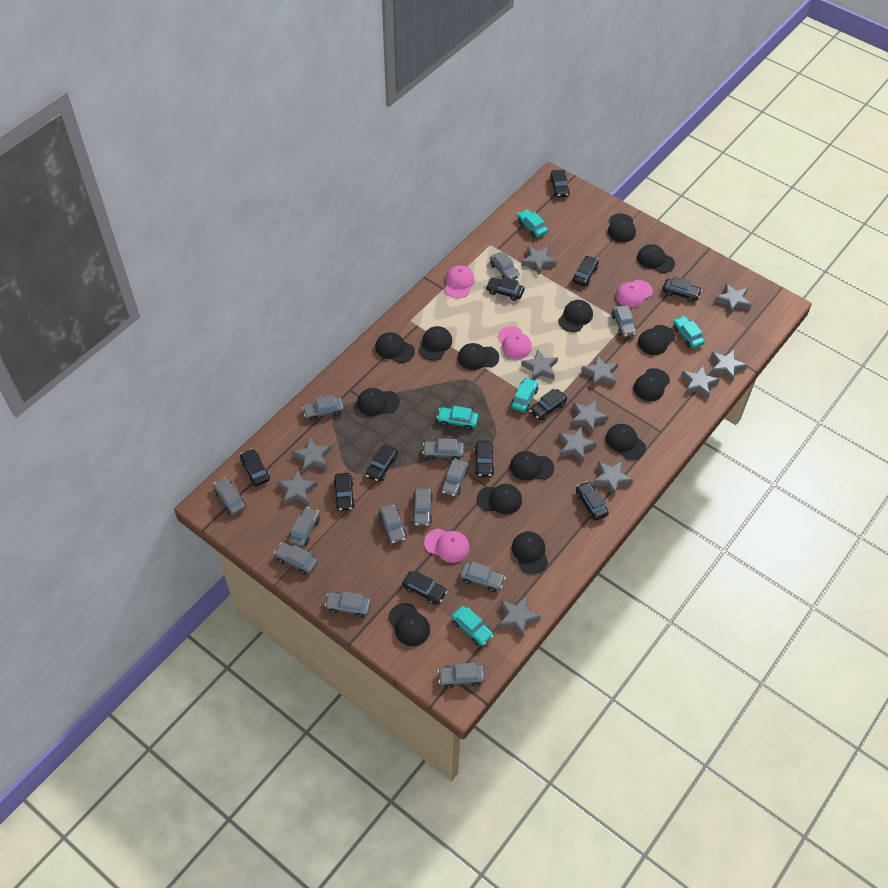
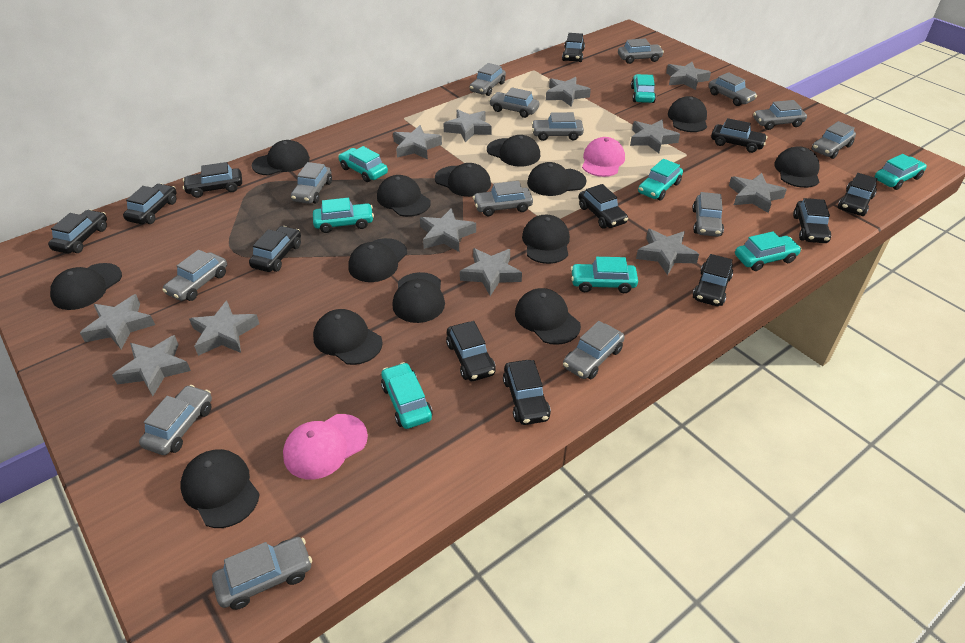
black car: [240,449,270,486] [333,473,355,511] [366,445,398,482] [402,571,447,605] [474,441,495,477] [486,277,525,301] [530,389,567,420] [550,170,570,197] [573,256,599,286] [576,481,609,520] [663,276,702,302] = 11 -> [48,210,107,254] [123,184,177,224] [183,162,242,198] [249,226,301,272] [446,321,496,381] [503,360,551,425] [562,33,585,62] [579,184,628,229] [693,254,733,306] [711,118,767,153] [793,198,831,243] [838,173,878,216] = 12
grey car: [213,477,246,515] [274,542,318,575] [288,507,320,547] [302,395,344,421] [325,591,371,618] [379,504,407,544] [412,488,433,526] [422,438,464,460] [438,663,485,688] [441,459,469,497] [460,561,506,592] [490,252,520,280] [611,305,637,337] = 13 -> [139,385,212,455] [162,250,227,301] [212,537,312,610] [291,162,332,204] [470,63,506,96] [473,181,533,216] [489,88,539,118] [531,112,584,141] [563,321,625,379] [618,38,664,64] [692,192,724,237] [709,72,757,106] [753,100,807,130] [812,121,856,159] = 14
pink cap: [424,528,470,563] [445,265,475,298] [498,326,532,359] [615,280,653,307] = 4 -> [283,414,368,479] [582,137,625,177] = 2
turquoise car: [437,406,478,430] [451,606,494,646] [511,377,538,412] [517,209,548,238] [673,316,705,348] = 5 -> [313,198,374,233] [338,146,388,182] [381,362,433,429] [571,257,638,293] [631,74,656,103] [638,159,683,200] [735,232,801,271] [875,154,927,190] = 8

